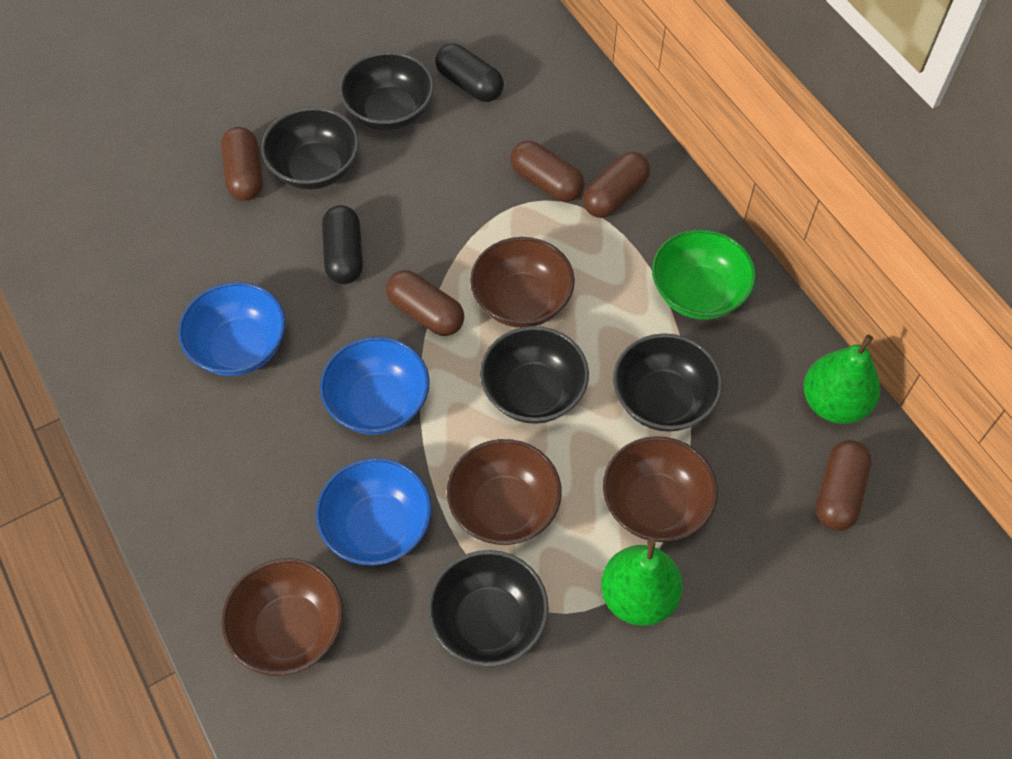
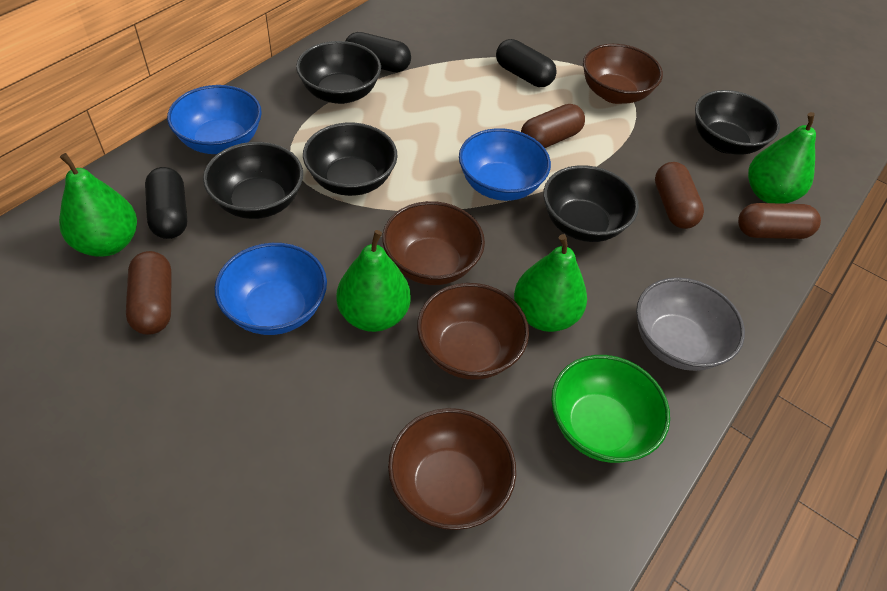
black capsule: [322,205,363,284] [435,43,504,102] = 2 -> [145,167,187,239] [346,32,411,72] [496,39,557,87] = 3
brown capsule: [221,127,263,201] [386,270,464,336] [510,141,584,202] [583,151,650,218] [816,440,872,531] = 5 -> [126,251,172,335] [521,104,585,148] [655,162,704,229] [738,203,821,239] = 4
green pear: [601,539,683,626] [803,334,880,424] = 2 -> [59,153,137,257] [336,230,411,332] [514,234,587,332] [748,112,816,204] = 4
grey bowl: none = 0 -> [636,277,745,371] = 1

